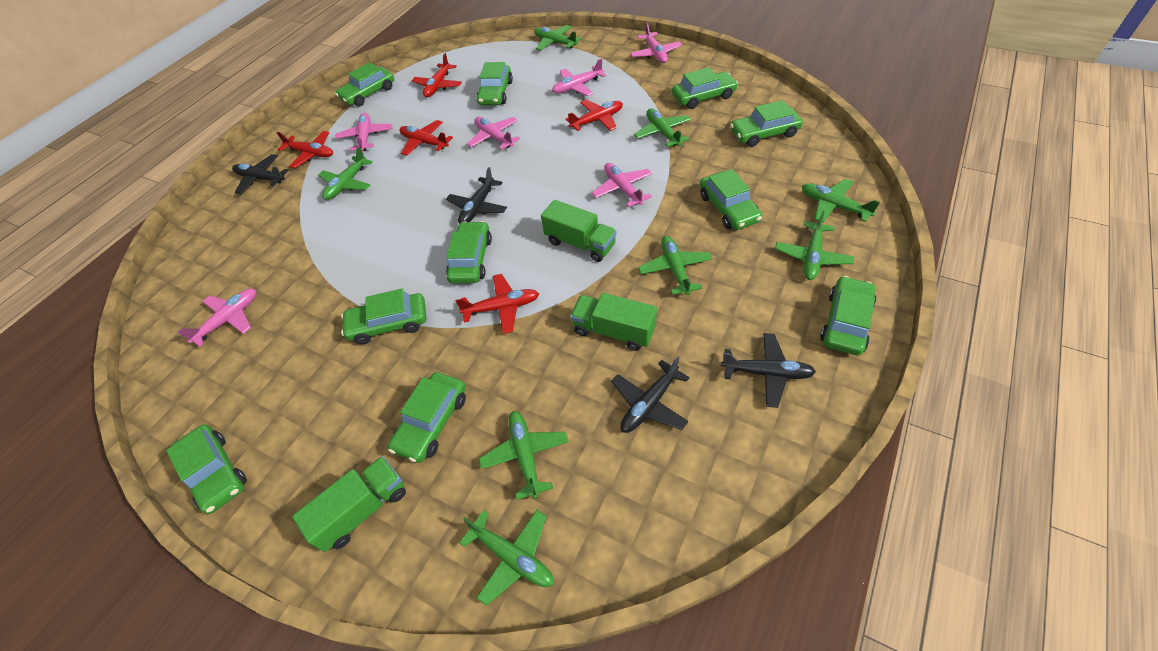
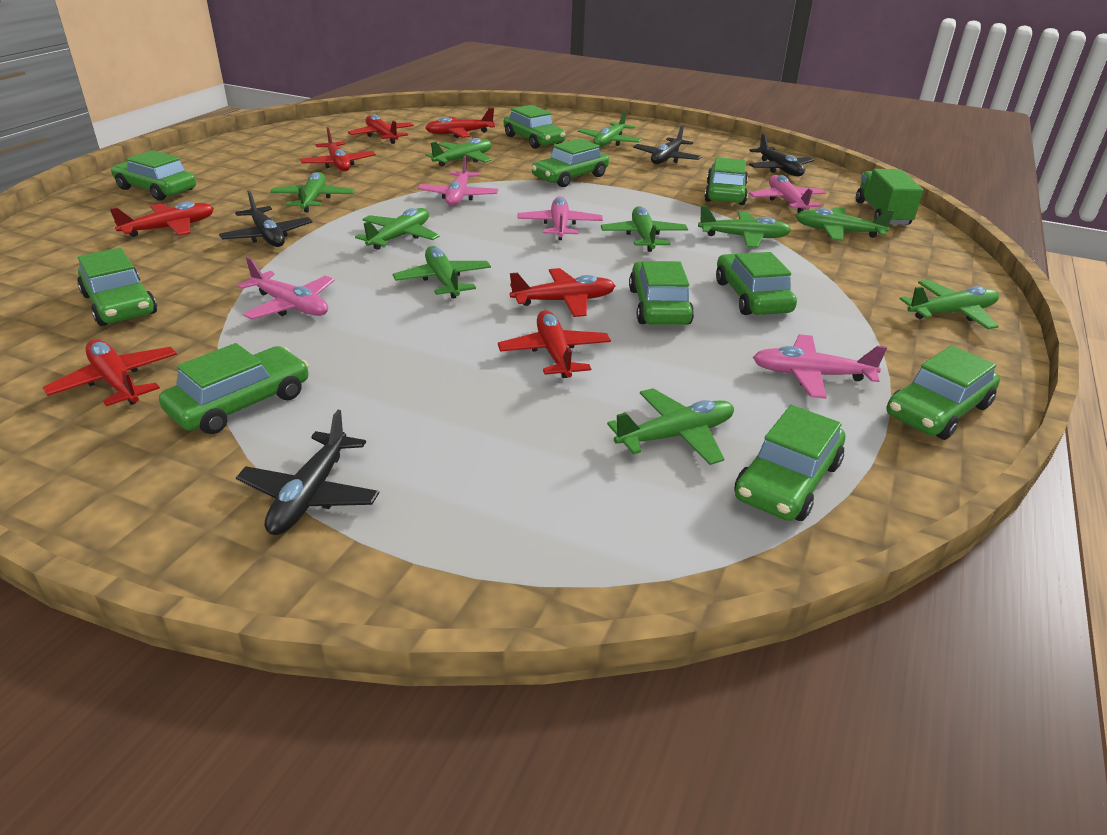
green plane: [318,147,373,200] [459,510,554,606] [479,411,569,500] [534,25,581,51] [634,109,691,147] [638,236,712,295] [775,211,854,280] [802,179,880,223] = 8 -> [270,172,355,212] [355,208,440,250] [393,246,491,299] [425,138,492,167] [578,110,642,147] [601,206,688,252] [607,388,734,465] [698,206,792,248] [796,207,895,241] [900,280,999,329] = 10
green truck: [292,456,406,552] [541,200,617,262] [570,293,657,351] = 3 -> [856,169,923,225] = 1
pink plane: [178,289,256,347] [335,113,392,152] [467,117,520,150] [552,58,606,96] [592,163,652,207] [630,22,682,63] = 6 -> [237,257,335,319] [418,155,498,206] [517,196,603,240] [749,175,826,213] [753,334,887,399] = 5
red plane: [276,131,333,168] [400,120,453,156] [412,53,462,97] [455,274,539,334] [566,100,623,131] = 5 -> [42,339,177,406] [110,202,214,237] [300,127,376,171] [348,114,414,144] [425,108,495,138] [498,310,611,378] [510,268,615,317] = 7

